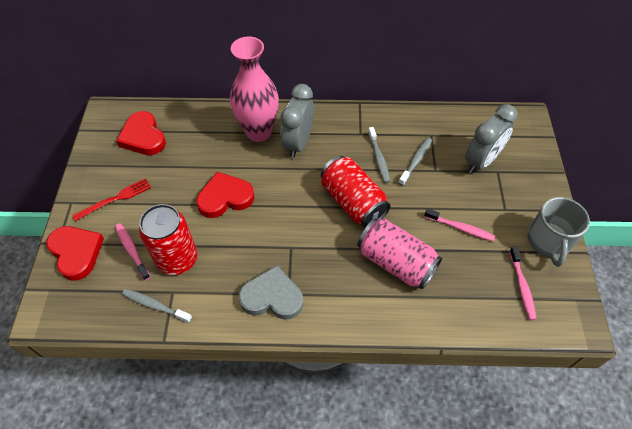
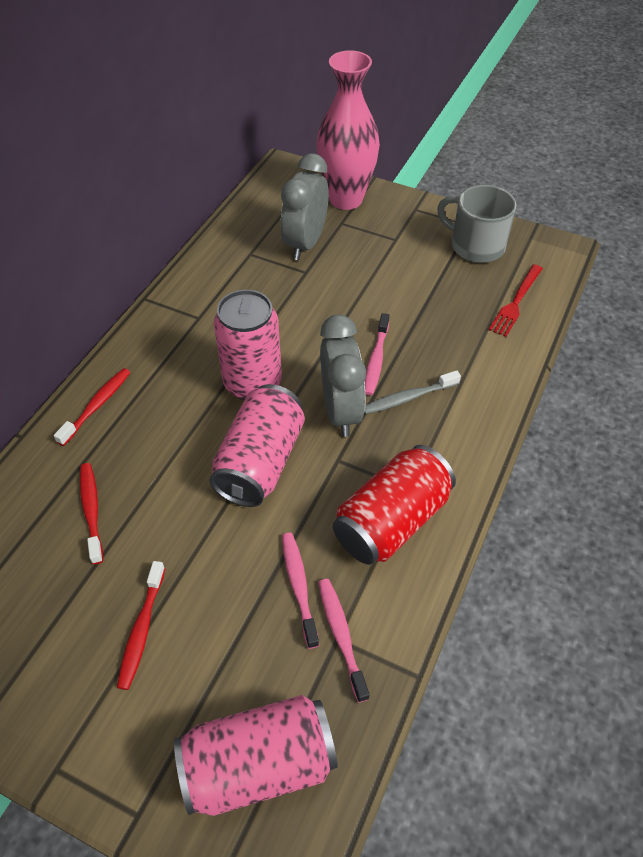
grey heart: [239,265,303,320] = 1 -> none = 0
grey toothbrush: [122,289,192,323] [368,127,390,183] [398,138,432,186] = 3 -> [364,370,461,414] = 1
pink can: [357,218,442,289] = 1 -> [174,695,338,816] [209,384,305,507] [214,290,282,400] = 3
red can: [139,204,197,275] [321,156,391,228] = 2 -> [333,445,456,565] = 1
red heart: [46,226,104,281] [116,111,166,155] [196,172,255,218] = 3 -> none = 0
red toothbrush: none = 0 -> [54,368,130,446] [80,463,103,564] [117,561,165,690] = 3

